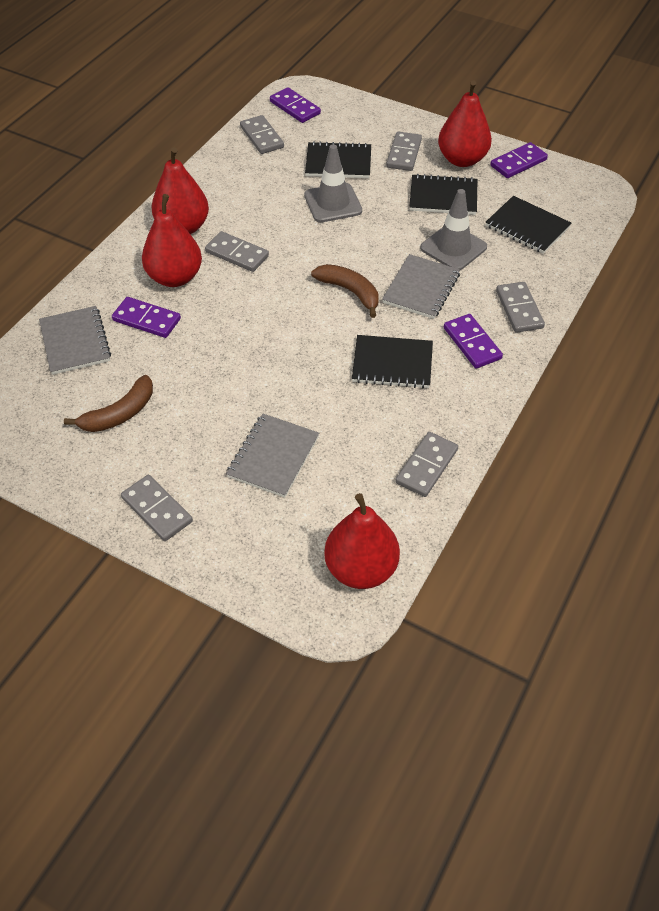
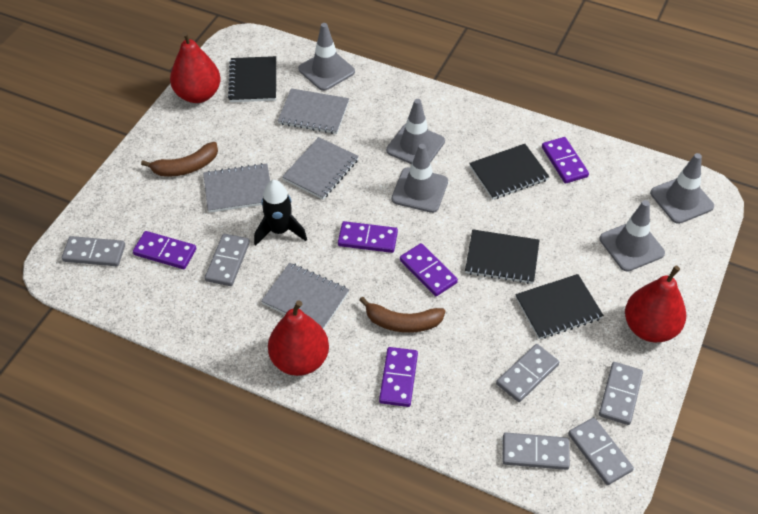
black rocket: none = 0 -> [254,180,307,246] = 1
grey notebook: [39,306,111,375] [226,414,319,498] [382,254,460,319] = 3 -> [203,163,270,213] [261,263,349,330] [278,88,349,134] [282,137,359,199] = 4
grey traffic cone: [304,145,362,223] [420,189,487,270] = 2 -> [298,23,355,91] [386,99,445,164] [392,144,448,213] [600,200,665,272] [650,153,714,224] = 5
purple domino: [112,297,181,338] [270,87,321,123] [444,314,503,369] [490,142,548,178] = 4 -> [133,231,196,269] [338,221,398,253] [379,347,418,407] [400,243,458,296] [542,137,589,183] = 5
red pear: [142,194,202,287] [151,147,209,234] [324,493,400,589] [438,80,492,167] = 4 -> [170,32,221,103] [268,300,329,376] [625,266,686,343] = 3

